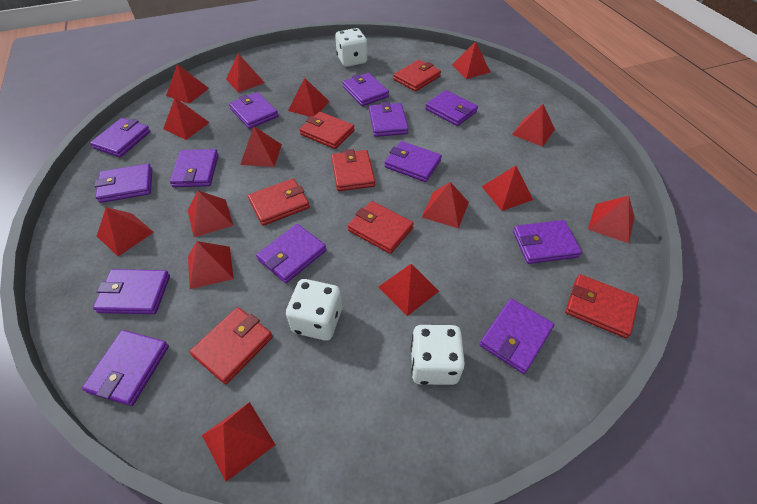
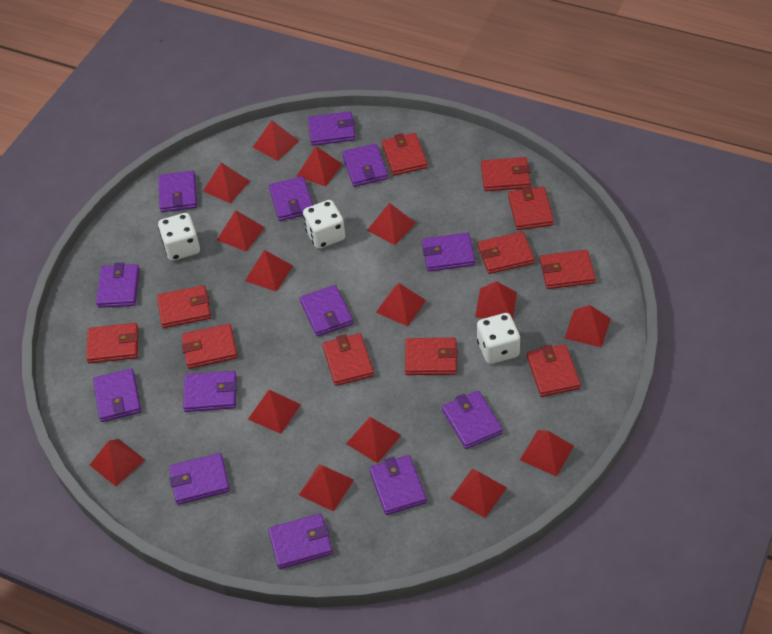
red wallet: [190,307,273,384] [248,179,310,226] [299,112,355,149] [331,149,375,191] [348,201,414,254] [393,60,441,92] [565,274,639,338] = 7 -> [86,323,138,363] [157,285,211,328] [182,324,237,369] [323,333,374,386] [382,133,428,175] [405,338,458,375] [478,232,535,274] [481,157,531,191] [508,186,554,230] [527,344,581,397] [540,250,596,289] = 11

